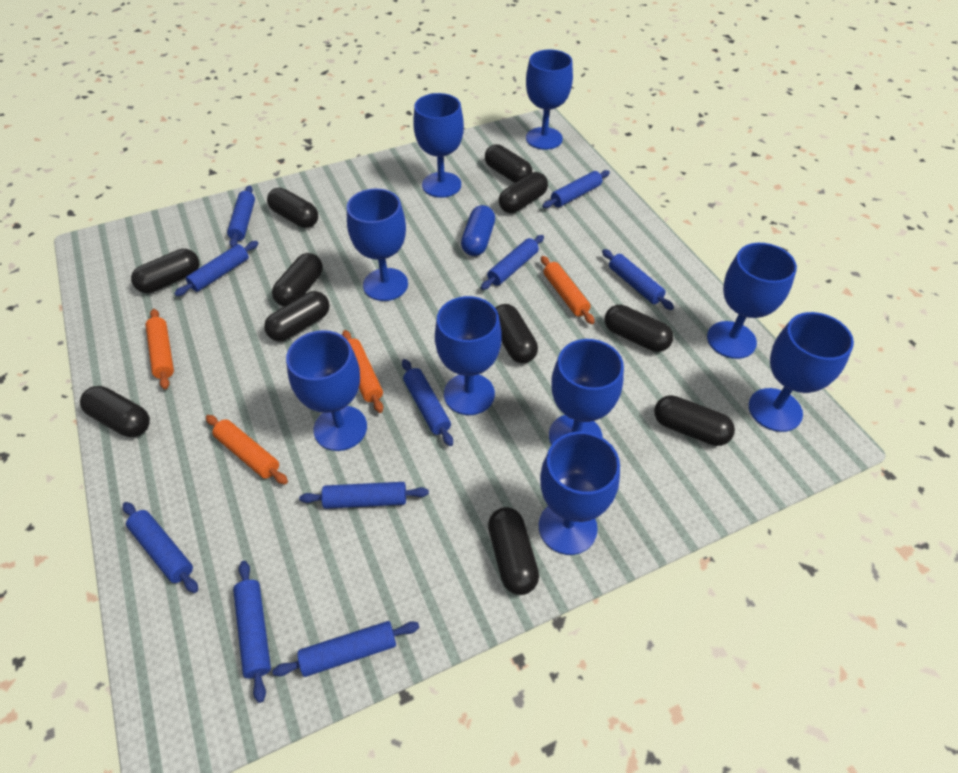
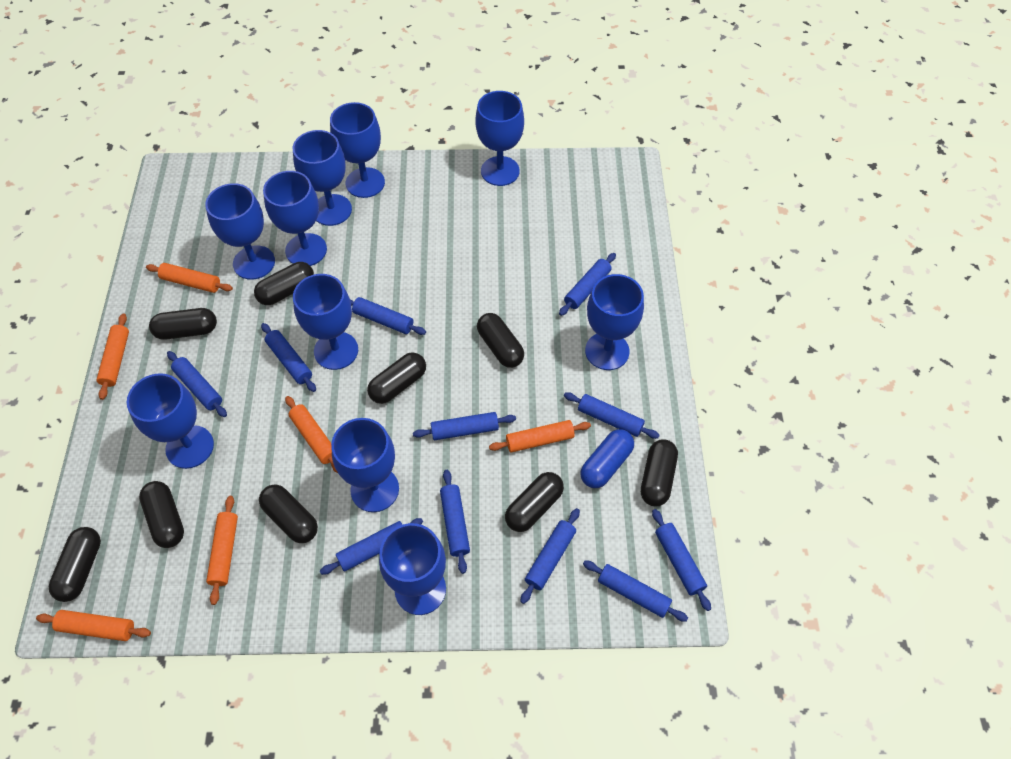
black capsule: [80,386,150,437] [131,249,199,293] [264,291,330,341] [267,188,318,228] [272,253,323,307] [485,144,532,183] [488,507,539,595] [495,304,538,363] [499,172,548,213] [605,305,673,352] [654,395,735,446] = 11 -> [49,527,101,602] [139,481,184,548] [149,308,217,340] [254,262,314,305] [259,485,318,543] [367,352,426,404] [477,313,524,368] [505,472,564,532] [641,439,678,506] = 9
blue goblet: [286,330,367,451] [347,189,408,301] [413,93,464,198] [435,296,502,415] [526,50,573,150] [539,431,620,555] [549,339,624,445] [707,243,797,359] [749,312,854,432] = 9 -> [126,373,214,469] [205,183,275,280] [263,171,327,266] [293,130,352,226] [293,274,358,370] [330,102,385,198] [331,418,399,512] [379,523,446,615] [476,91,524,186] [585,274,644,370] = 10
blue rolling pin: [123,502,198,593] [174,241,258,296] [227,185,255,248] [233,561,271,703] [272,621,420,677] [299,482,429,509] [402,359,453,446] [481,235,544,290] [542,170,610,208] [602,249,674,310] = 10 -> [167,351,227,417] [261,323,316,392] [320,518,423,575] [350,297,426,335] [413,412,516,440] [440,470,470,574] [520,508,580,604] [559,253,616,316] [564,392,660,439] [583,560,688,622] [652,509,711,611] = 11
orange rolling pin: [146,309,174,389] [206,415,288,484] [342,330,383,413] [541,256,594,324] = 4 -> [36,610,151,641] [97,313,129,400] [146,263,233,293] [206,496,238,605] [285,396,338,473] [489,420,591,453] = 6

